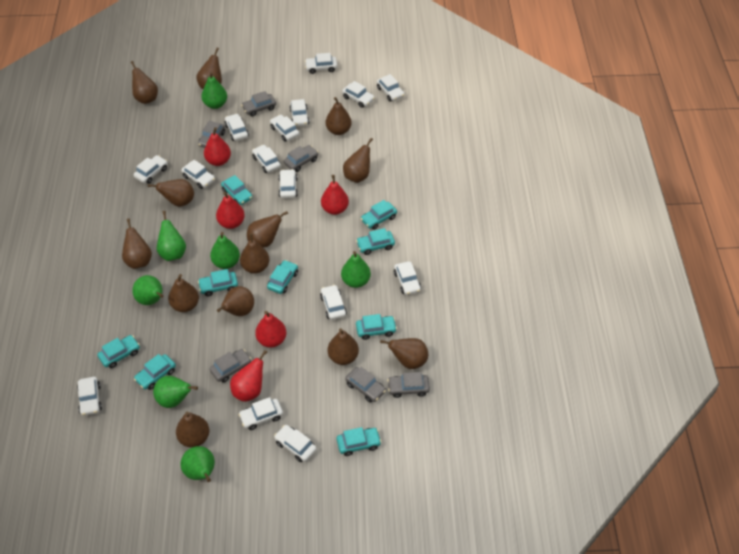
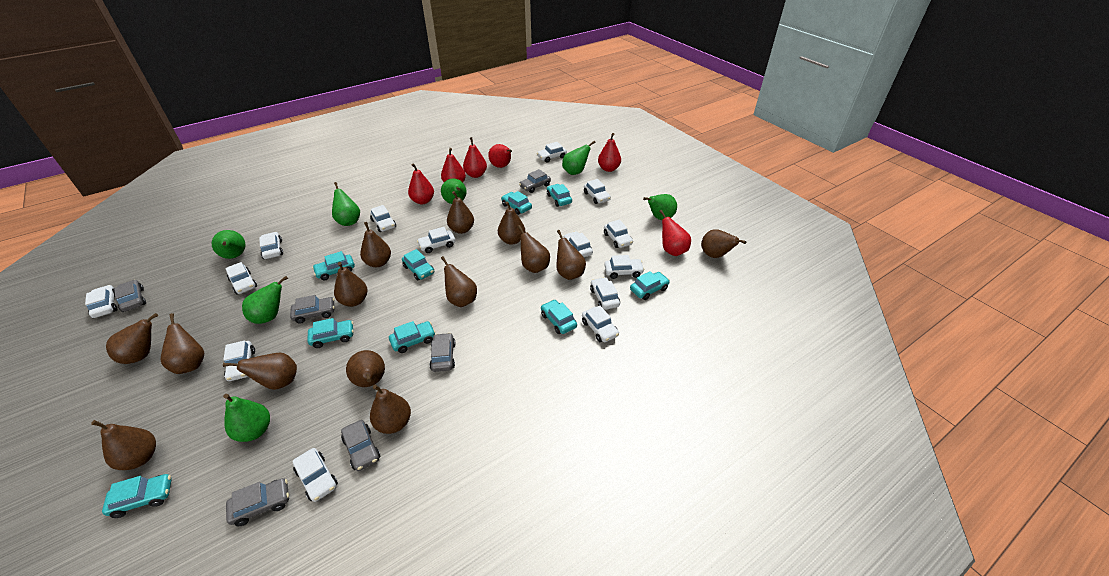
brown pear: [122,219,152,269] [131,61,158,104] [148,179,194,207] [168,274,199,312] [176,412,209,448] [196,48,222,89] [217,286,254,316] [240,233,269,274] [247,211,288,248] [325,97,352,135] [328,328,359,365] [343,138,373,183] [380,338,428,369] = 13 -> [91,420,156,470] [106,313,158,364] [161,313,204,374] [223,353,297,390] [334,262,368,307] [346,350,385,387] [360,222,391,267] [370,385,411,434] [441,256,477,307] [447,191,474,234] [498,201,525,245] [517,225,550,273] [556,230,586,280] [701,229,746,258] = 14
red pear: [204,127,231,166] [216,192,245,229] [230,350,267,402] [255,311,286,348] [321,175,349,215] = 5 -> [408,163,434,204] [441,148,466,182] [463,137,487,178] [488,144,512,168] [598,133,621,172] [659,210,691,256] = 6
white car: [77,377,102,416] [134,155,168,184] [181,160,215,189] [225,114,249,141] [238,397,283,430] [252,145,281,173] [270,115,299,142] [274,425,317,462] [278,169,298,198] [289,99,310,126] [305,53,337,74] [320,285,347,320] [342,81,375,108] [377,74,405,102] [394,261,421,295] = 15 -> [85,285,117,318] [223,341,255,381] [225,262,257,295] [259,232,283,259] [293,448,338,502] [370,205,396,232] [417,227,456,253] [537,142,567,163] [564,231,593,257] [582,306,619,342] [584,179,611,204] [590,277,620,310] [604,220,633,248] [604,255,644,279] = 14

